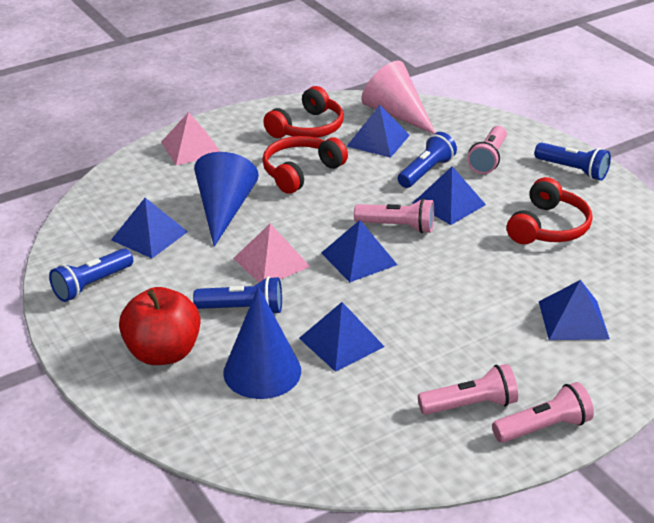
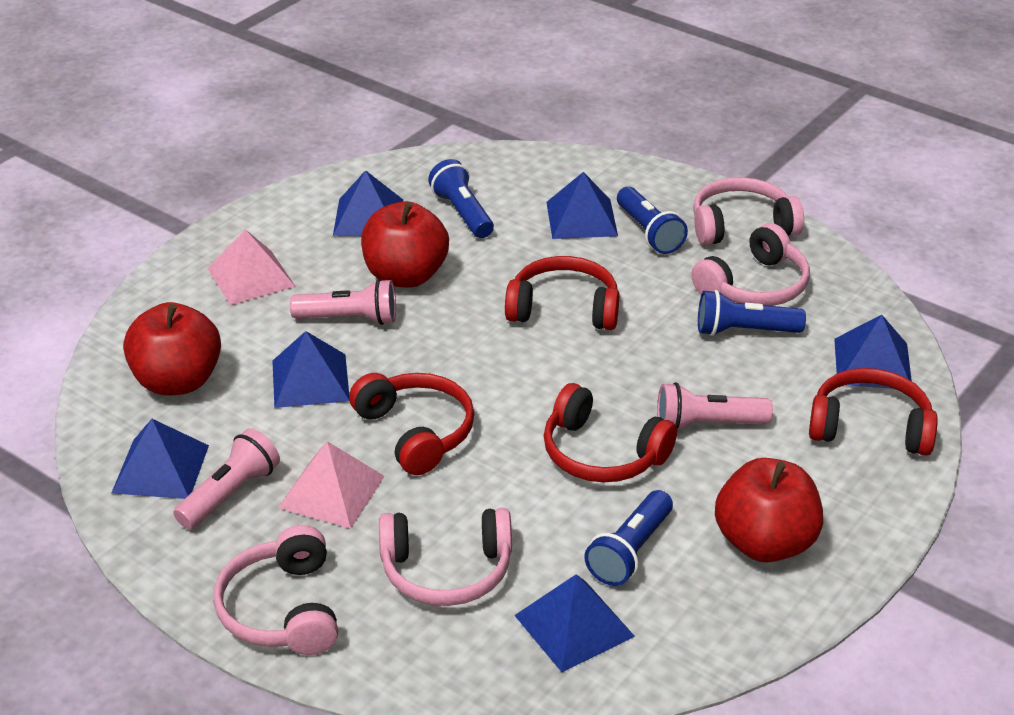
blue cone: [194,152,259,247] [223,286,301,399] = 2 -> none = 0
pink cone: [361,61,435,134] = 1 -> none = 0
pink flashlight: [354,198,434,233] [418,364,518,415] [467,126,507,174] [492,382,594,443] = 4 -> [173,428,280,529] [290,279,396,325] [657,382,773,430] = 3
pink headphones: none = 0 -> [213,525,338,655] [379,508,512,606] [691,223,810,306] [693,177,804,245] = 4
red apple: [119,287,201,365] = 1 -> [123,302,221,395] [361,201,449,288] [715,458,823,562] = 3
red headphones: [262,136,348,194] [263,86,344,138] [507,177,592,244] = 3 -> [349,373,474,475] [505,256,619,330] [544,383,677,482] [809,368,938,456] = 4

